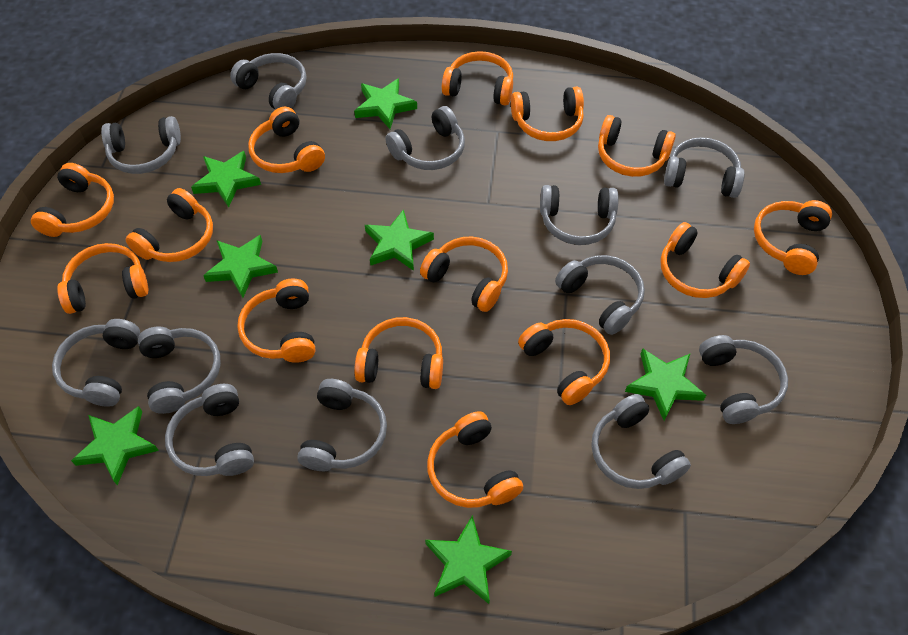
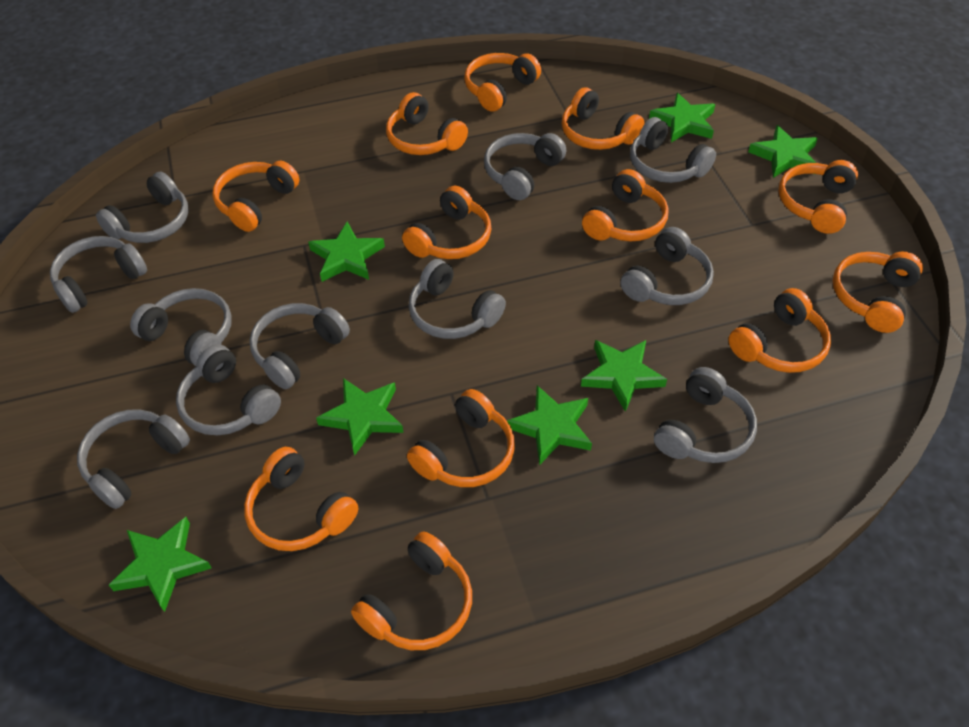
grey headphones: [52,319,140,407] [101,116,181,174] [138,326,221,414] [165,384,254,476] [230,53,306,110] [297,379,387,471] [385,106,465,170] [540,185,619,245] [555,255,645,335] [591,394,691,489] [664,137,745,198] [699,335,788,424] = 12 -> [50,236,147,313] [77,409,190,509] [96,171,189,243] [130,288,232,366] [176,344,281,435] [249,303,350,389] [409,259,506,339] [484,133,566,200] [621,227,714,305] [630,117,716,183] [654,367,757,463] = 11
orange headphones: [31,163,114,237] [57,243,148,314] [126,188,213,262] [237,279,315,363] [248,107,325,173] [354,317,443,389] [420,237,508,312] [427,411,523,508] [442,51,513,105] [511,87,584,141] [518,319,610,405] [598,115,676,177] [660,222,750,298] [754,200,832,275] = 14 -> [213,161,299,232] [244,447,358,551] [351,532,472,650] [386,92,468,155] [402,186,491,259] [407,389,515,487] [464,53,541,112] [562,87,644,150] [582,169,669,241] [729,288,831,373] [778,160,858,234] [832,252,923,333] = 12

